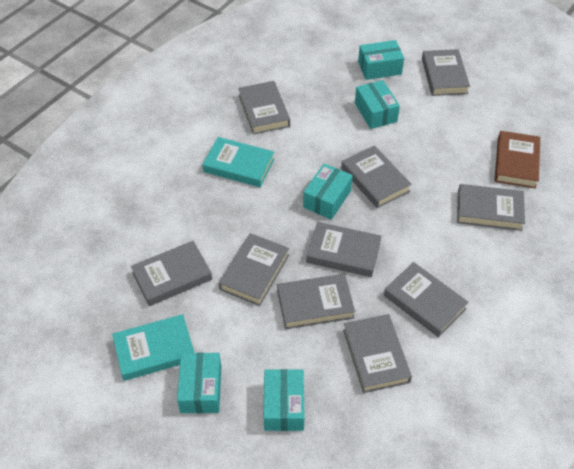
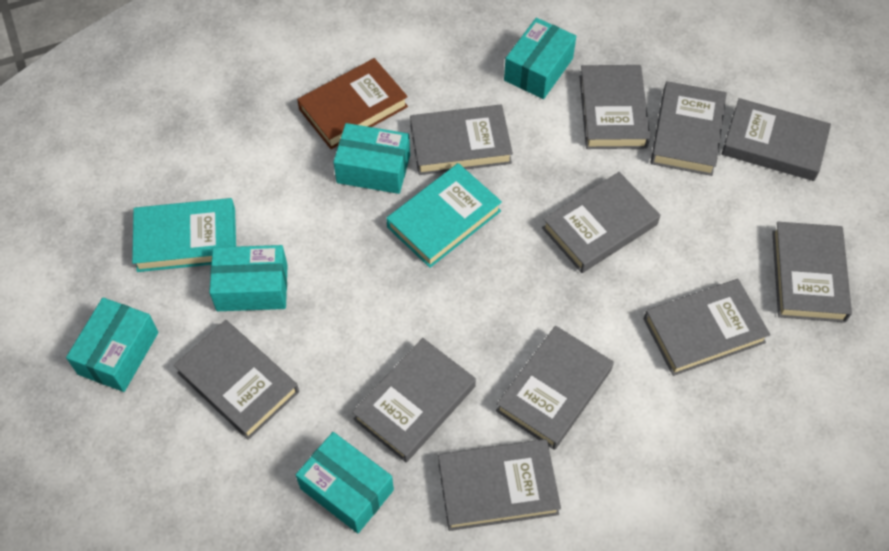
grey book: [131,241,212,306] [219,233,289,306] [238,81,290,135] [277,274,355,329] [306,222,382,277] [341,145,412,208] [343,314,412,393] [384,262,469,337] [422,49,470,96] [457,184,525,231] = 10 -> [174,320,299,440] [352,338,476,462] [410,105,513,175] [438,439,561,531] [496,326,614,450] [542,172,660,273] [579,65,650,149] [644,279,771,376] [651,81,727,176] [722,98,831,181] [772,222,852,322] = 11

